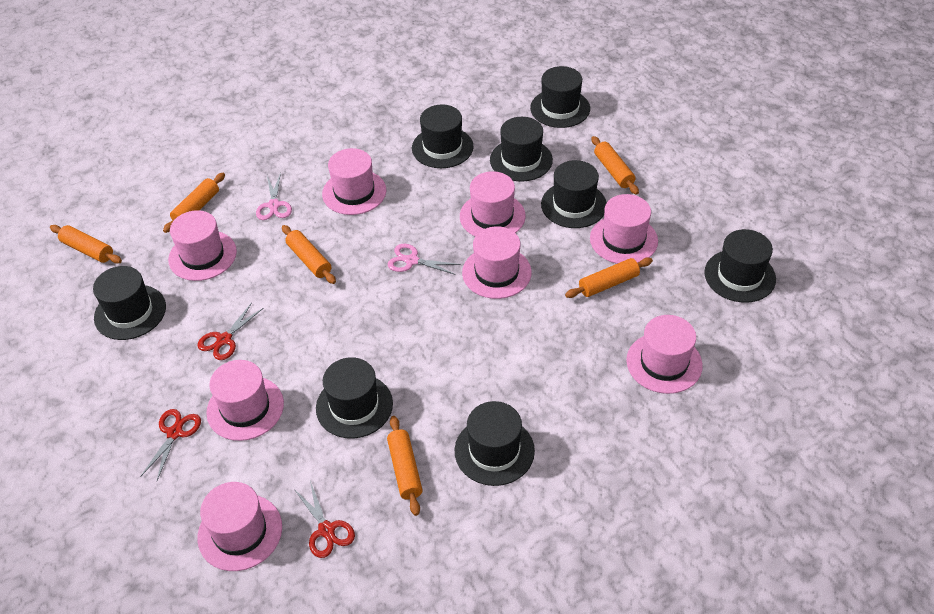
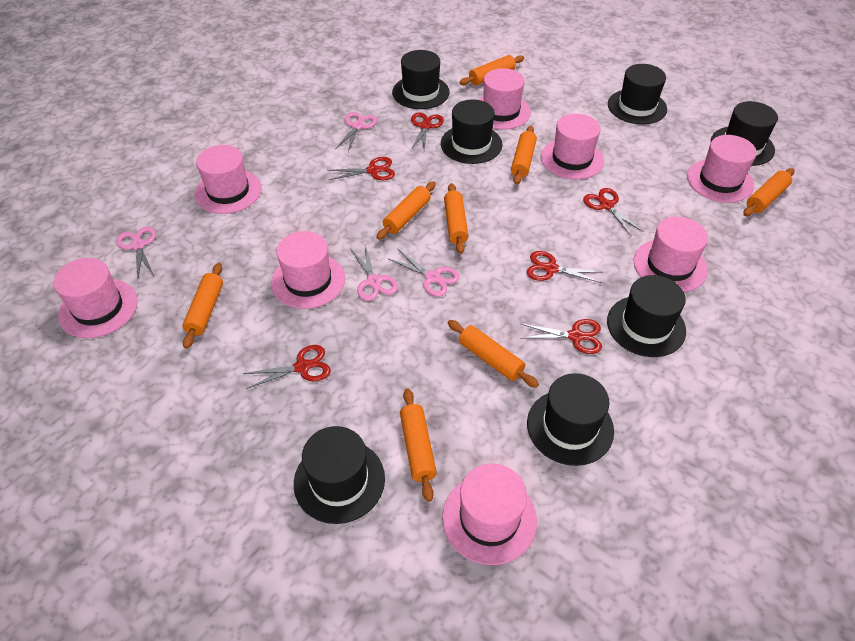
black hat: [93,266,166,340] [316,357,393,439] [412,105,474,168] [455,401,535,486] [490,117,553,182] [530,66,590,128] [541,160,607,228] [704,229,776,303] = 8 -> [294,426,385,524] [392,50,450,109] [441,100,502,164] [527,373,614,466] [607,275,686,357] [608,64,667,125] [711,101,778,166] = 7
orange rolling pin: [50,225,122,264] [163,173,225,233] [282,225,336,284] [387,416,423,516] [565,258,653,298] [591,136,639,195] = 6 -> [182,263,223,349] [376,181,436,240] [400,388,437,502] [444,183,469,254] [448,320,539,388] [459,55,524,85] [511,126,537,184] [743,168,794,216] = 8
pink scissors: [256,172,292,220] [388,244,460,275] = 2 -> [116,226,156,280] [335,112,377,152] [351,246,398,301] [389,249,460,296] = 4
red scissors: [140,409,201,480] [197,302,263,360] [294,481,355,558] = 3 -> [243,345,331,389] [327,157,395,180] [410,112,444,151] [520,319,602,354] [526,251,602,283] [583,188,644,235] = 6

